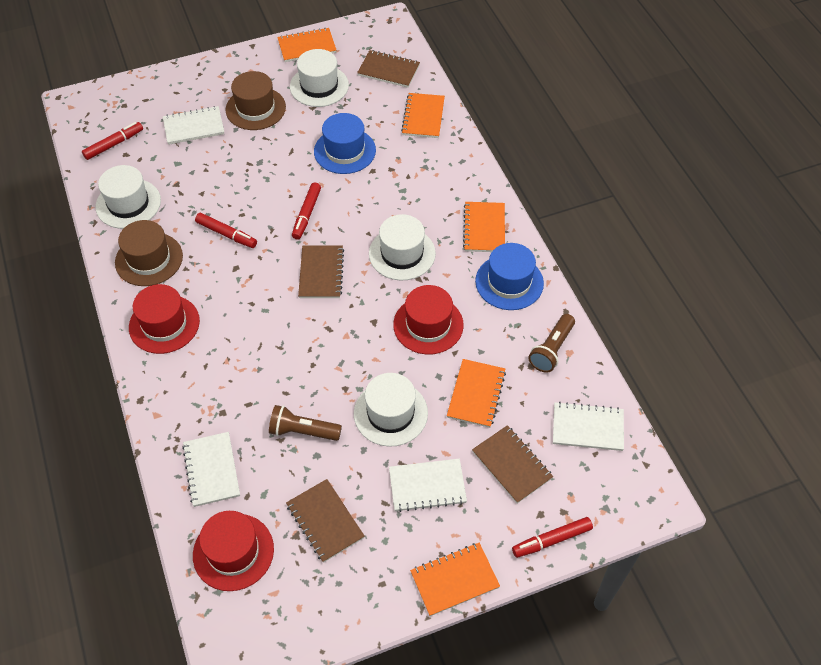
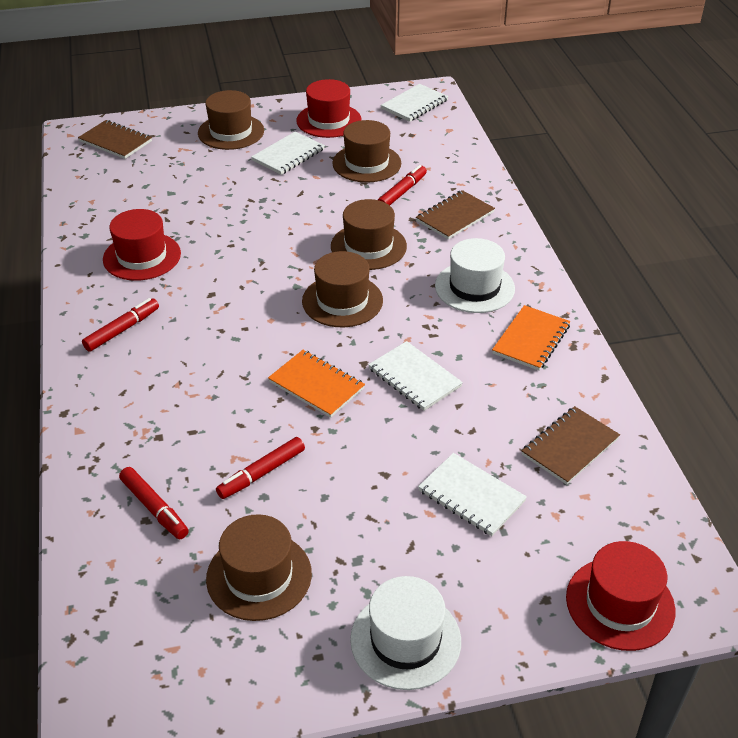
blue hat: [314,113,376,174] [475,243,544,310] = 2 -> none = 0
brown flashlight: [269,405,342,441] [528,314,575,373] = 2 -> none = 0
brown hat: [115,220,183,286] [226,71,286,130] = 2 -> [198,90,264,150] [206,514,312,621] [302,251,383,327] [331,199,407,270] [332,120,401,183] = 5
brown notebook: [286,479,365,563] [298,245,344,298] [357,50,420,88] [472,425,553,503] = 4 -> [78,120,152,159] [416,190,495,239] [522,406,620,485] = 3
orange notebook: [277,28,337,62] [401,93,445,138] [410,543,500,616] [447,359,506,428] [463,202,505,252] = 5 -> [268,350,365,418] [492,305,570,370] = 2
white hat: [96,165,161,229] [290,49,349,107] [354,373,428,447] [369,214,436,280] = 4 -> [350,576,461,690] [435,238,515,313] = 2

